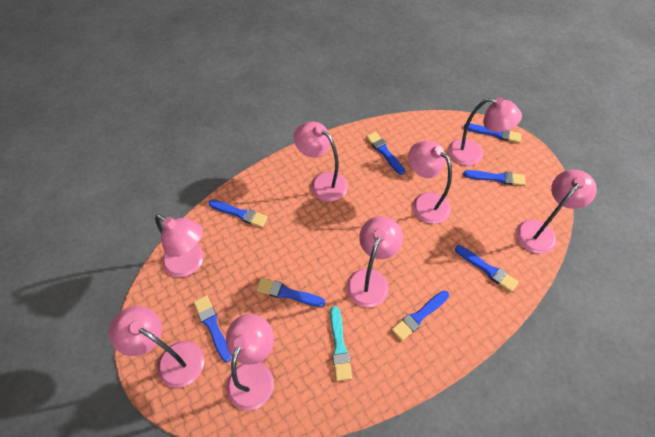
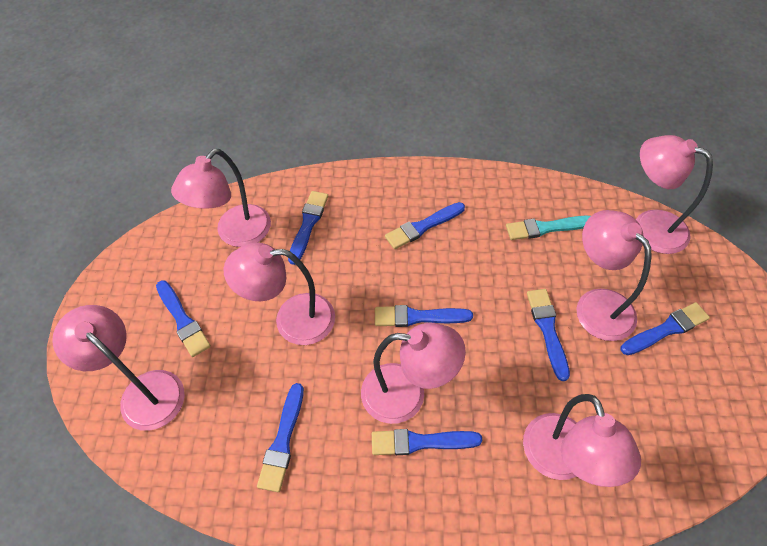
pink lamp: [109,306,204,388] [155,214,203,277] [226,314,274,410] [294,122,348,202] [347,216,403,307] [408,141,452,224] [448,97,522,166] [516,170,597,254] = 8 -> [52,305,185,431] [171,149,271,247] [224,242,335,345] [361,323,466,424] [523,394,641,487] [576,210,651,341] [636,135,713,254] = 7

